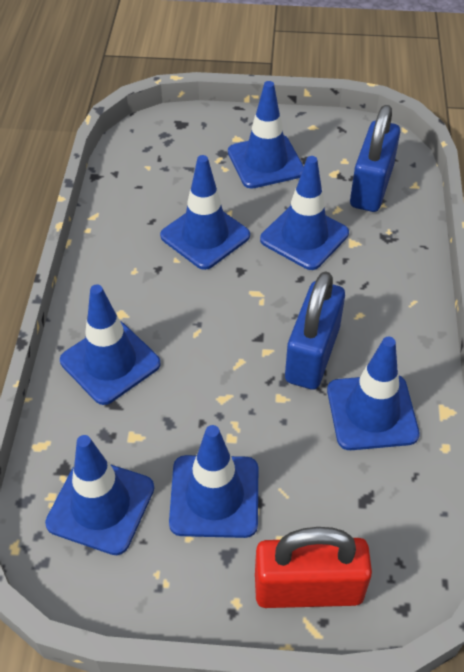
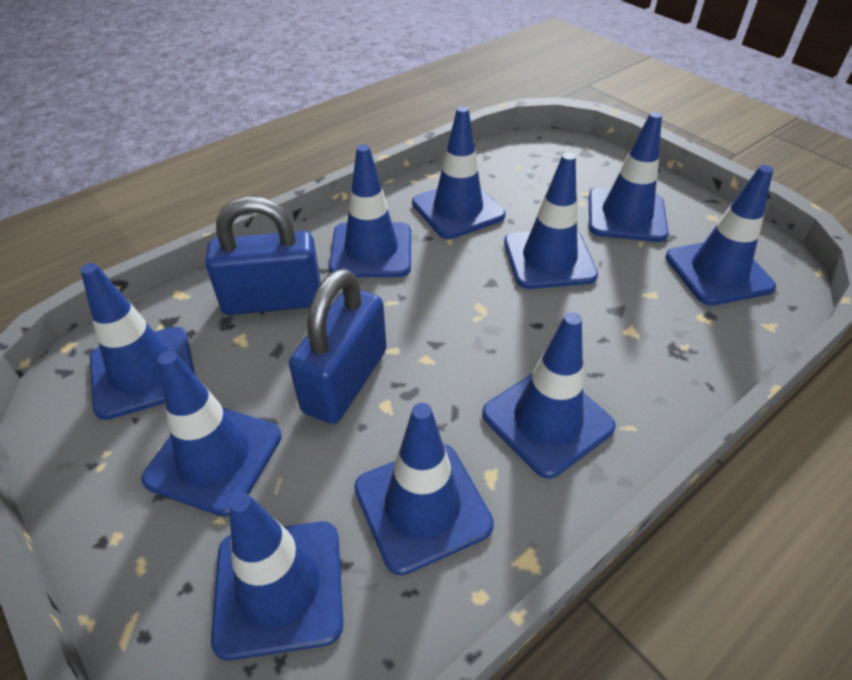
blue traffic cone: [45,435,154,555] [60,285,161,405] [160,155,250,270] [169,425,258,538] [228,81,304,189] [260,156,349,270] [327,337,420,450] = 7 -> [80,263,196,420] [141,351,282,517] [211,492,343,661] [329,144,411,277] [354,403,494,575] [412,106,505,239] [482,312,616,478] [504,153,598,289] [589,112,668,242] [665,165,776,306] = 10
red padlock: [255,527,372,608] = 1 -> none = 0

